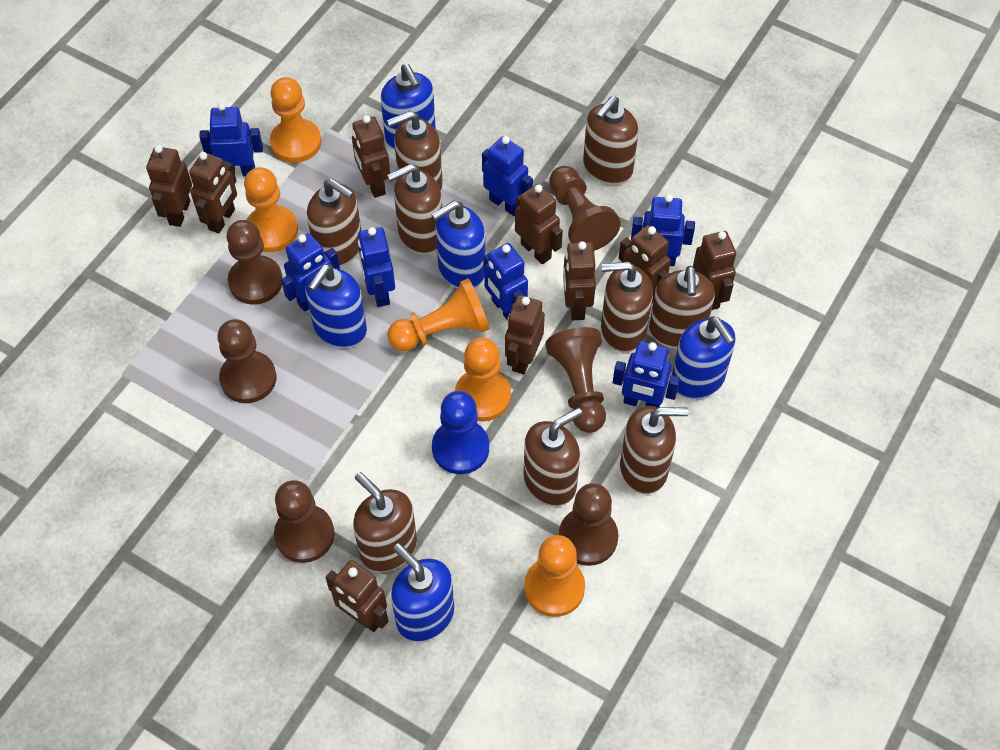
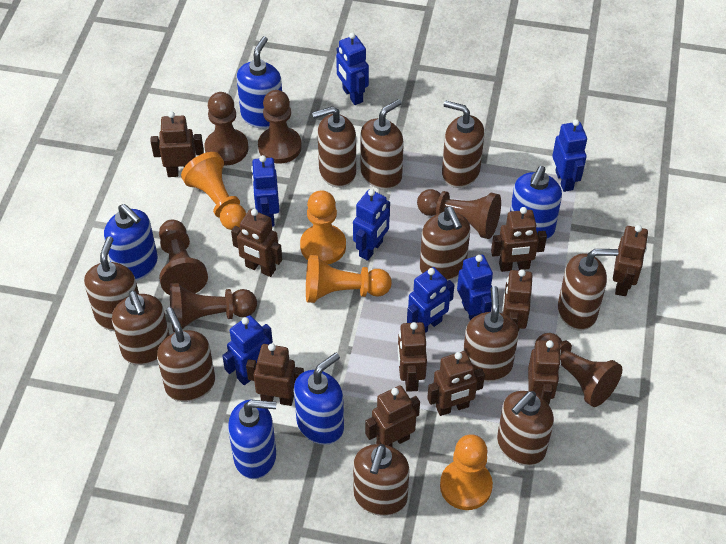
blue pawn: [432,391,489,474] = 1 -> none = 0
brown robot: [146,145,192,227] [189,152,237,234] [325,560,388,632] [352,115,390,198] [505,295,545,375] [515,184,563,264] [563,241,596,320] [619,225,671,303] [693,231,736,310] = 9 -> [150,111,204,177] [231,209,282,277] [246,343,304,406] [365,386,420,447] [398,322,427,392] [427,351,485,416] [491,207,547,272] [502,269,533,331] [528,340,561,405] [613,225,648,296] = 10
brown soap dispenser: [307,178,361,267] [353,472,417,572] [387,111,443,191] [387,164,442,255] [523,408,582,506] [583,96,639,185] [601,262,653,353] [620,406,688,494] [649,266,715,349] = 9 -> [84,236,139,331] [112,290,170,365] [157,307,215,402] [312,106,356,188] [353,444,410,516] [360,99,404,190] [420,206,470,281] [442,101,485,188] [463,286,519,382] [497,391,554,466] [558,249,618,330] = 11
orange pawn: [244,167,298,252] [270,77,321,163] [387,278,490,351] [455,337,511,422] [524,535,585,617] = 5 -> [181,152,246,230] [300,190,346,264] [306,255,392,303] [440,434,493,510] = 4

